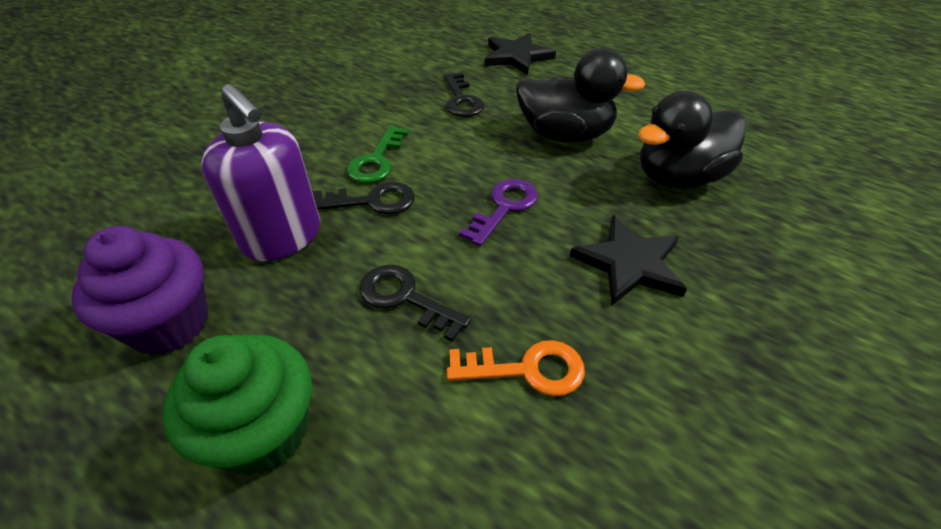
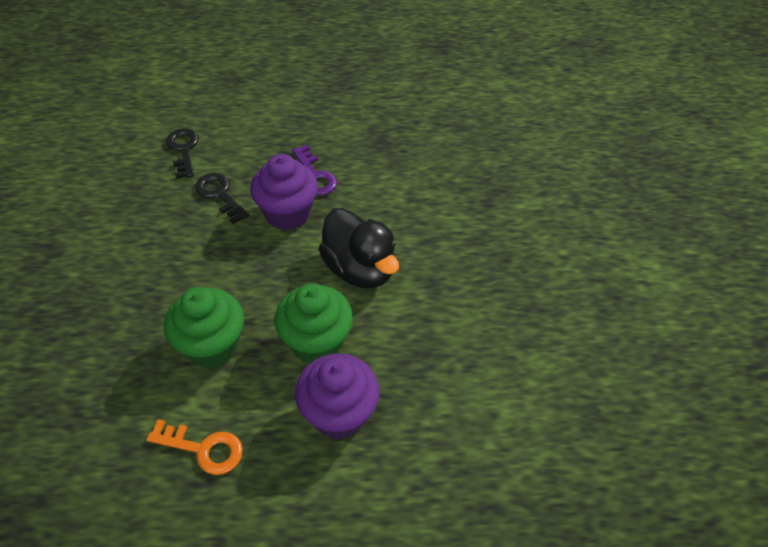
black duck: [516,48,646,143] [638,91,746,189] = 2 -> [318,208,399,288] = 1
black key: [313,182,415,215] [359,264,471,342] [444,72,485,117] = 3 -> [166,128,199,179] [195,173,249,224] = 2
black star: [484,33,556,75] [570,215,687,305] = 2 -> none = 0
green cupcake: [162,334,312,475] = 1 -> [164,287,244,368] [274,283,353,363] = 2
green key: [347,126,409,183] = 1 -> none = 0
purple cupcake: [71,226,208,355] = 1 -> [250,154,318,230] [295,353,380,439] = 2
purple soap dispenser: [202,84,320,261] = 1 -> none = 0

